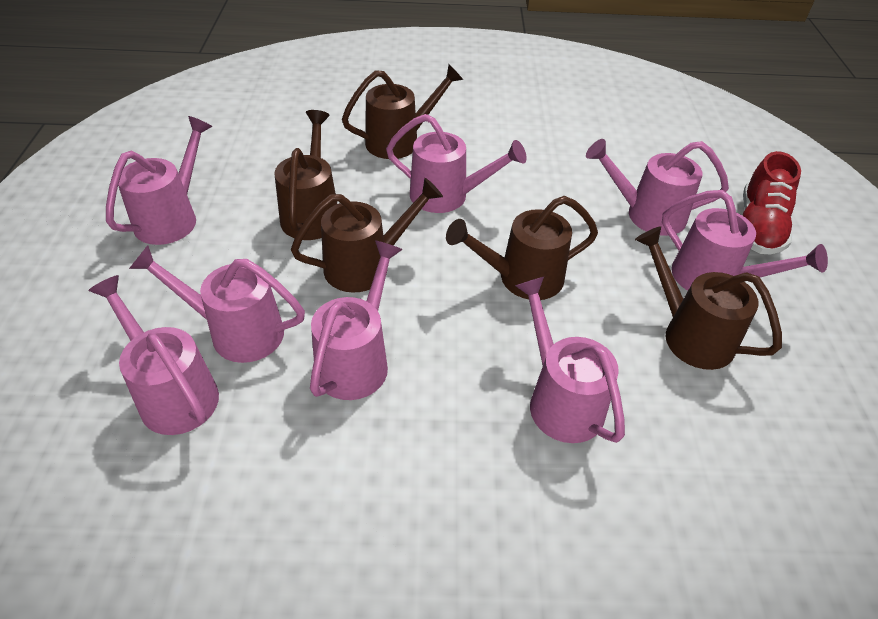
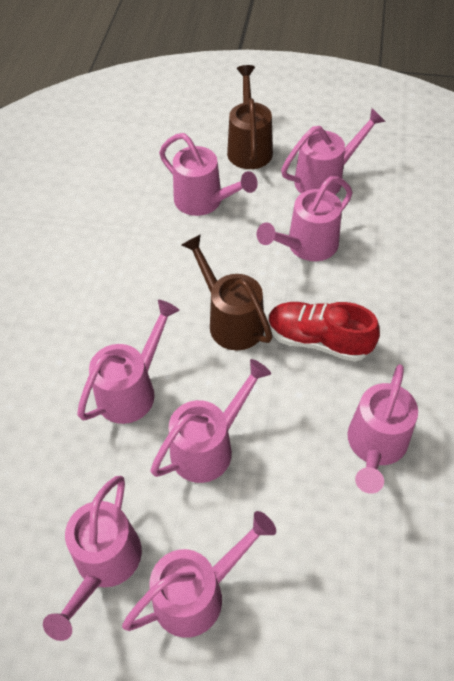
brown watering can: [274,110,337,240] [291,178,443,293] [342,64,464,159] [446,196,598,300] [635,226,782,370] = 5 -> [182,234,273,350] [227,65,273,169] = 2

